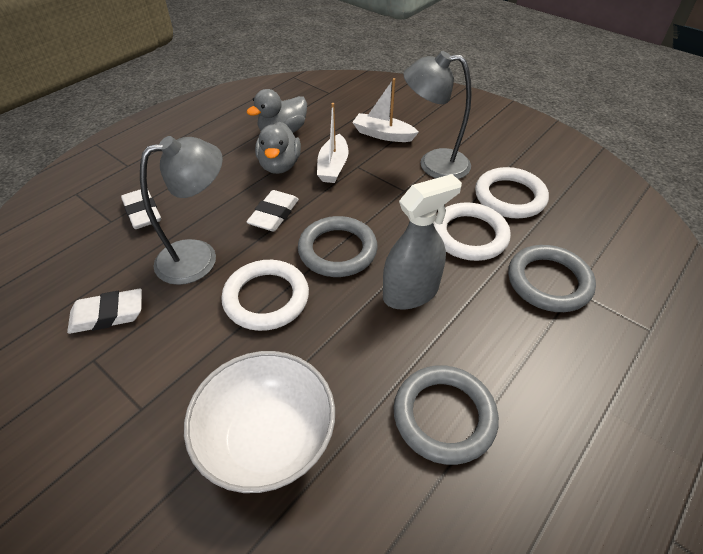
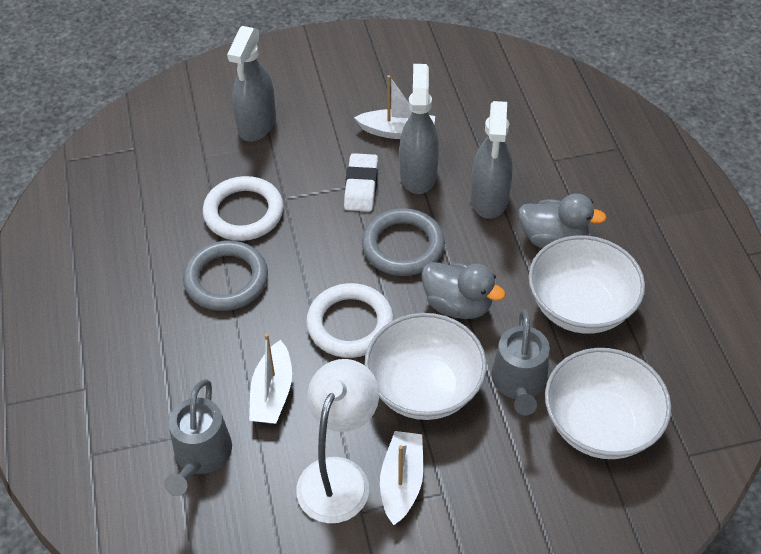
grey lamp: [140,136,223,285] [403,51,472,179] = 2 -> none = 0
grey ring: [298,216,378,277] [394,365,499,465] [508,245,596,312] = 3 -> [183,240,268,311] [362,208,445,276] = 2
grey spray bottle: [383,174,462,310] = 1 -> [227,26,276,141] [399,64,439,194] [471,101,513,219] = 3
grey watering can: none = 0 -> [164,379,232,496] [492,309,550,416] = 2
white boat: [317,103,349,183] [352,78,419,142] = 2 -> [249,333,292,424] [354,75,435,139] [380,431,423,525] = 3
white bowl: [184,351,335,493] = 1 -> [365,313,487,420] [529,235,645,334] [545,348,671,459] = 3
white eraser: [67,289,142,334] [121,189,161,229] [247,190,299,231] = 3 -> [344,153,378,212] = 1
white lamp: none = 0 -> [296,359,379,523] = 1
white ring: [221,260,309,331] [433,202,511,261] [475,167,549,219] = 3 -> [203,176,284,241] [306,283,394,358] = 2

